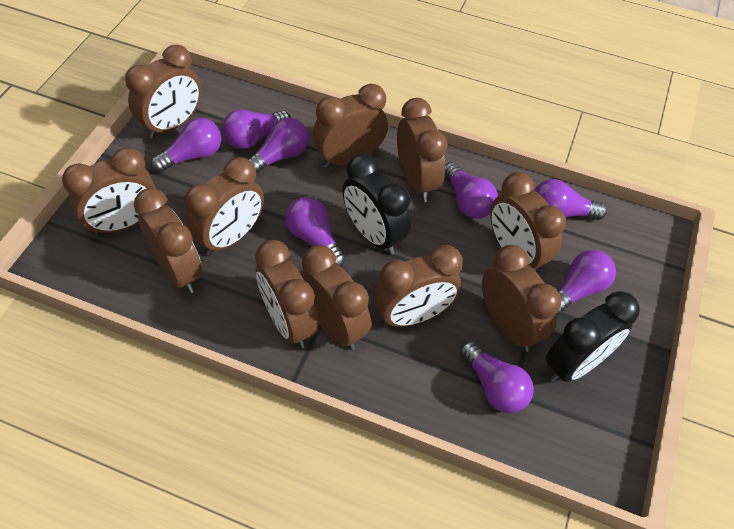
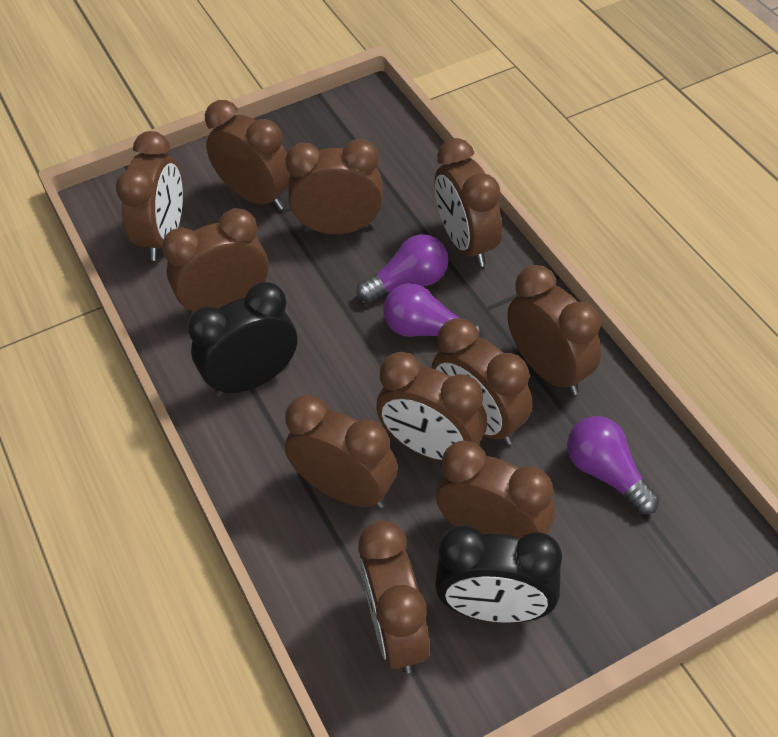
purple light bulb: [151,118,222,173] [222,109,291,149] [248,118,309,174] [286,197,345,267] [445,162,498,219] [460,341,534,414] [534,179,607,220] [556,250,616,316] = 8 -> [357,234,448,303] [383,283,483,338] [567,416,659,514] = 3

